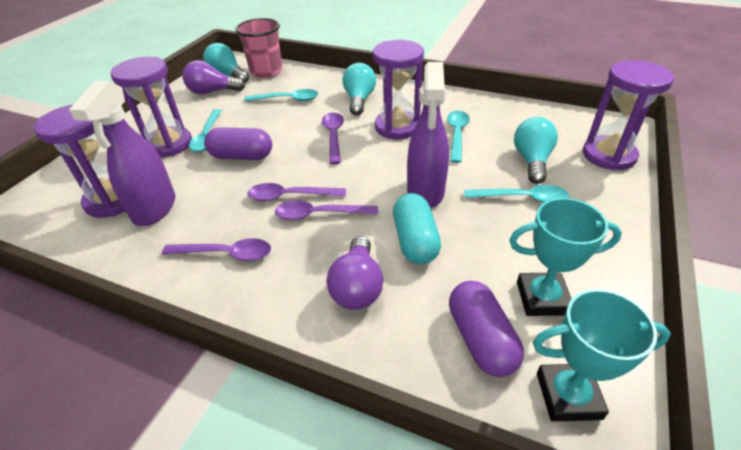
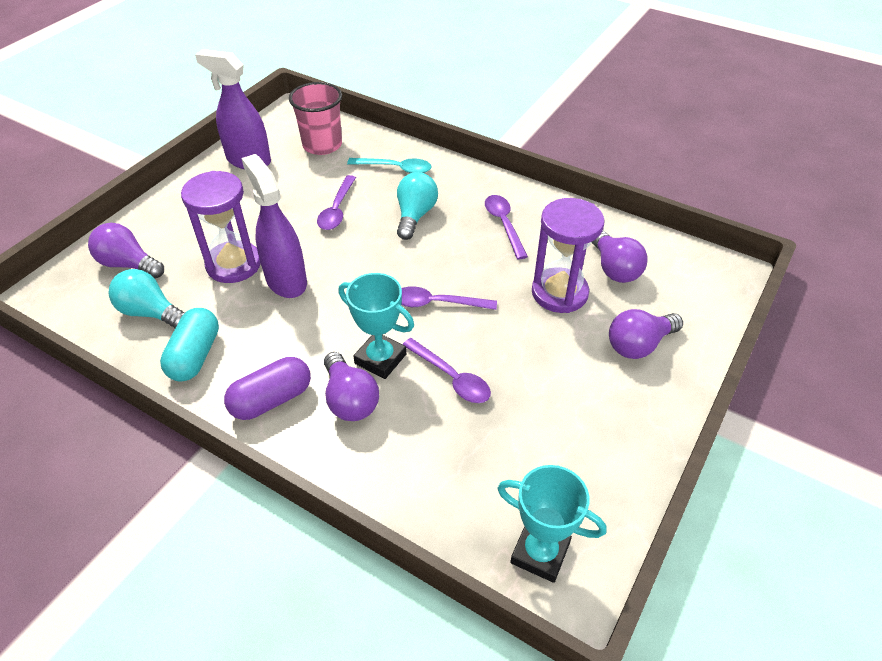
purple capsule: [204,127,272,160] [449,281,524,377] = 2 -> [224,357,311,420] = 1
purple hourglass: [34,104,125,218] [111,57,192,157] [373,40,424,139] [583,60,674,171] = 4 -> [181,171,261,283] [532,198,605,313] = 2
purple light bulb: [182,60,245,94] [326,236,384,310] = 2 -> [88,223,164,279] [324,352,379,421] [591,230,648,283] [609,309,683,359] = 4
turquoise light bulb: [203,43,249,83] [342,63,376,115] [514,117,558,184] = 3 -> [108,269,185,328] [397,172,438,240] = 2
turquoise spoon: [189,109,222,152] [244,89,318,101] [447,111,470,163] [464,185,569,203] = 4 -> [347,158,431,173] = 1

